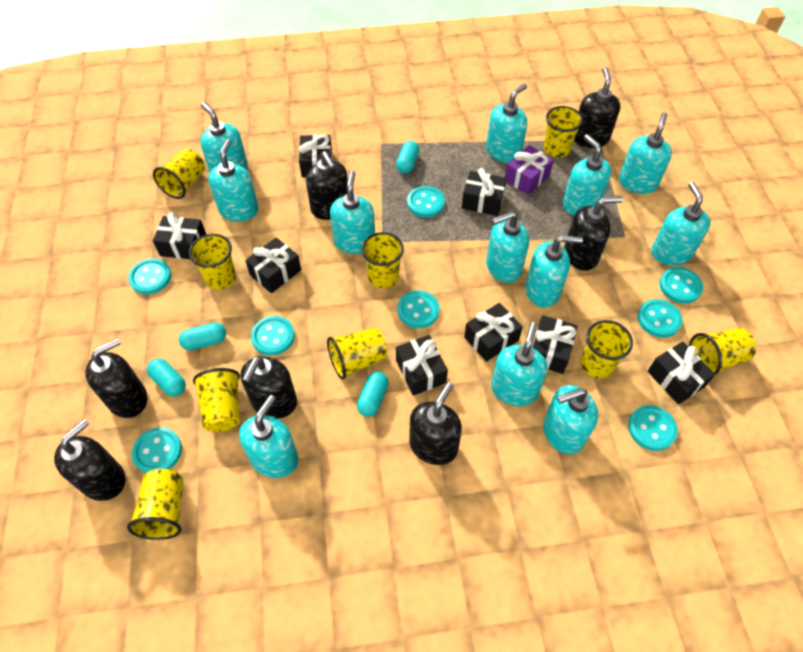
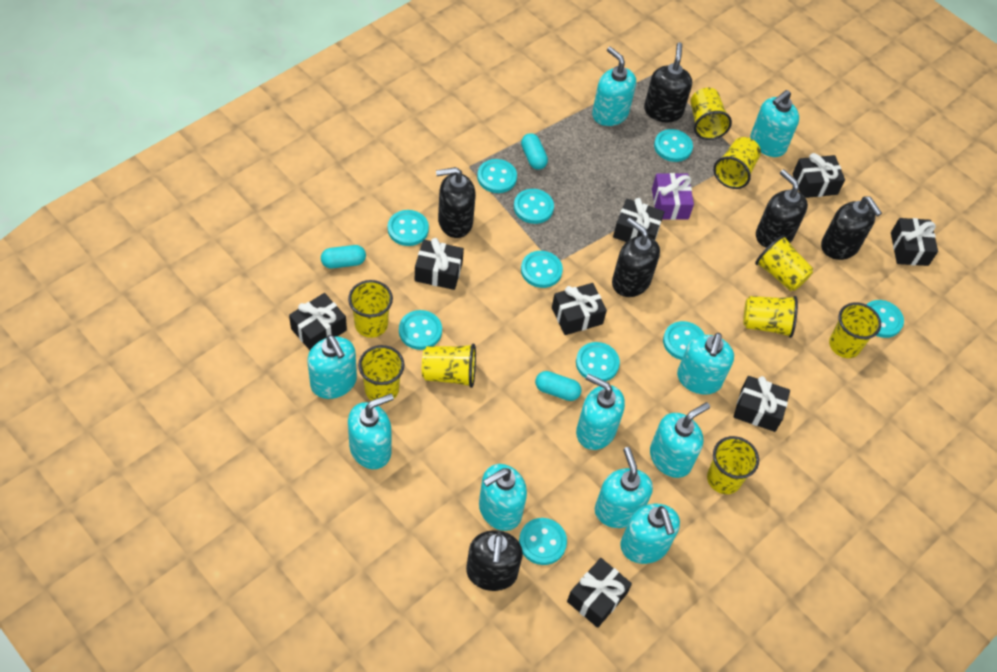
black soap dispenser: [54,419,126,501] [86,338,147,418] [240,356,297,419] [306,151,348,220] [409,382,462,465] [564,196,623,271] [574,67,620,148] = 7 -> [436,167,476,238] [466,530,523,591] [612,218,660,297] [644,42,692,122] [756,169,808,248] [821,196,882,260] = 6
turquoise button: [128,258,171,294] [132,427,182,473] [251,316,295,355] [398,290,439,328] [407,186,445,217] [628,405,678,451] [638,299,682,338] [659,267,703,304] = 8 -> [388,210,429,246] [399,310,442,350] [477,159,517,193] [514,189,554,224] [519,518,567,565] [521,251,563,288] [576,342,620,381] [654,129,693,162] [663,321,705,360] [866,300,904,338] = 10
turquoise capsule: [147,358,186,397] [179,323,226,350] [357,372,389,417] [396,141,419,173] = 4 -> [321,245,366,269] [521,133,548,170] [535,371,582,401] = 3
turquoise soap dispenser: [200,102,248,172] [208,139,259,222] [239,395,299,478] [330,170,375,254] [486,83,527,163] [486,211,529,283] [491,322,548,406] [525,235,583,307] [543,385,598,454] [563,134,611,215] [619,112,672,194] [651,182,711,266] = 12 -> [307,335,357,399] [348,393,394,469] [479,464,527,531] [576,374,625,450] [592,47,636,126] [595,447,653,528] [620,504,680,564] [650,402,710,478] [677,333,734,395] [750,90,799,157] = 10

